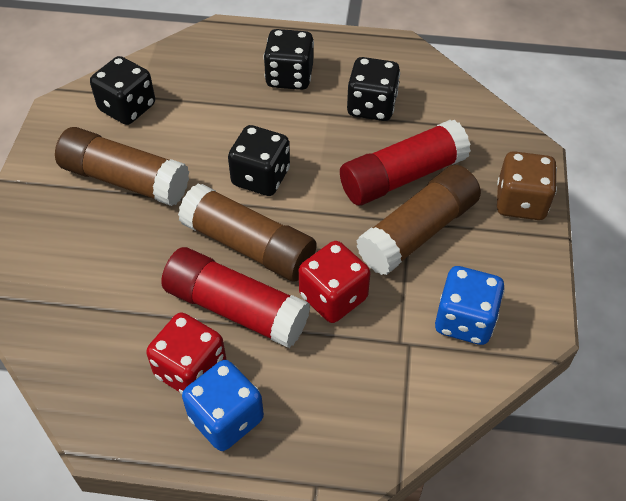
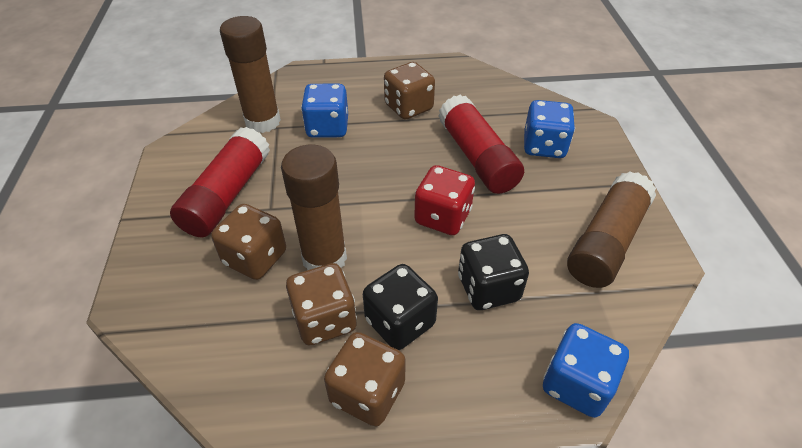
black dice: [90,56,155,125] [228,125,290,196] [263,29,314,90] [347,57,400,121] = 4 -> [363,264,438,350] [458,234,529,310] = 2
blue dice: [182,360,264,451] [435,266,505,345] = 2 -> [301,84,348,138] [524,100,575,158] [543,323,629,418] = 3
brown dice: [497,151,557,220] = 1 -> [211,204,286,280] [286,263,357,345] [324,332,406,427] [384,62,435,119] = 4
red dice: [146,312,226,394] [299,241,371,323] = 2 -> [414,165,475,235] = 1

